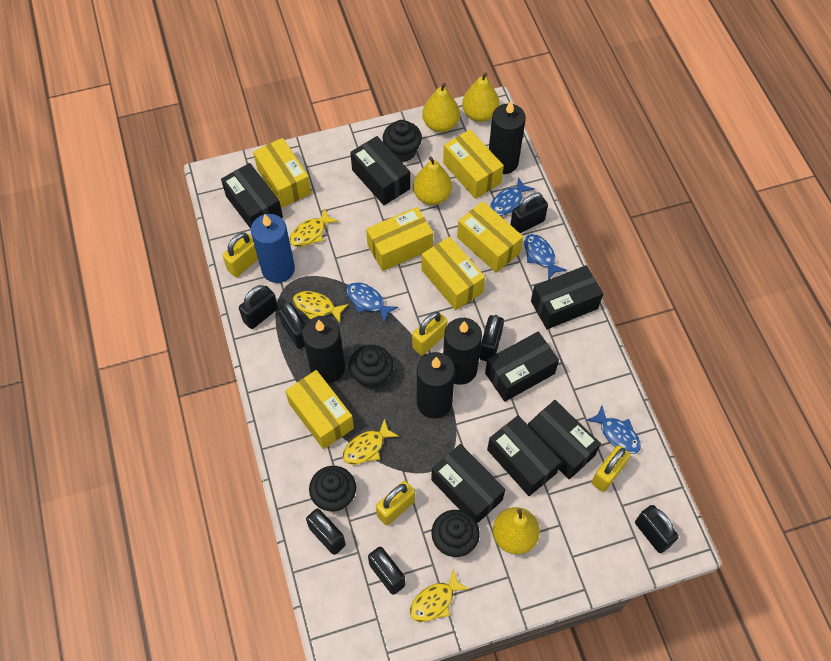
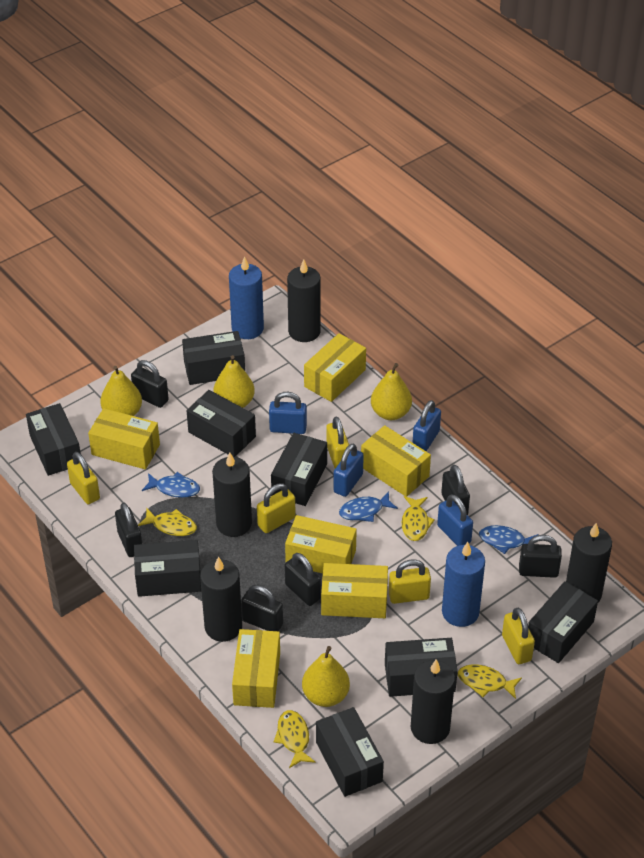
black box: [221,163,283,229] [350,136,410,205] [431,444,506,524] [485,331,559,402] [487,415,561,496] [528,400,601,480] [531,265,604,329] = 7 -> [26,403,81,476] [134,540,201,597] [182,331,245,385] [187,390,256,457] [271,433,327,506] [316,707,384,797] [385,638,458,697] [528,581,598,663] = 8
black candle: [302,316,345,383] [417,352,455,418] [443,318,482,385] [489,101,526,174] = 4 -> [200,556,242,642] [212,453,252,537] [287,259,321,342] [411,659,455,744] [566,523,612,602] = 5
black cupcake: [309,466,356,512] [349,345,393,389] [383,120,422,162] [432,510,480,557] = 4 -> none = 0
black padlock: [239,285,278,329] [278,303,305,349] [306,508,346,555] [368,547,405,595] [479,315,504,361] [510,192,548,233] [635,505,679,553] = 7 -> [115,503,142,557] [131,360,169,408] [241,585,283,631] [285,553,321,606] [441,465,470,515] [519,535,562,578] = 6
blue candle: [251,214,295,283] = 1 -> [229,256,264,339] [442,542,485,627] = 2
blue fish: [347,282,398,323] [490,177,535,216] [524,234,567,280] [586,406,641,454] = 4 -> [142,472,200,498] [339,491,398,522] [479,525,539,554] = 3
blue padlock: none = 0 -> [269,392,307,434] [333,444,364,497] [413,400,441,451] [437,494,473,546] = 4
yellow padlock: [223,232,258,277] [376,481,415,526] [412,312,447,355] [592,445,631,492] = 4 -> [67,452,100,504] [257,484,296,533] [326,416,349,468] [389,560,431,604] [502,608,535,664] = 5

